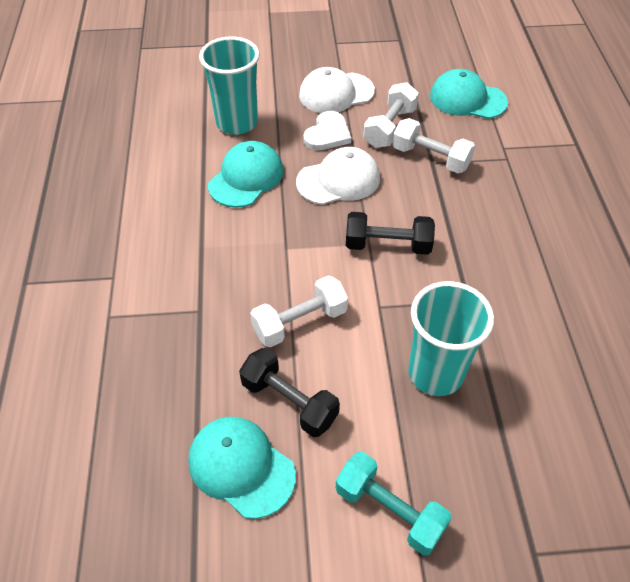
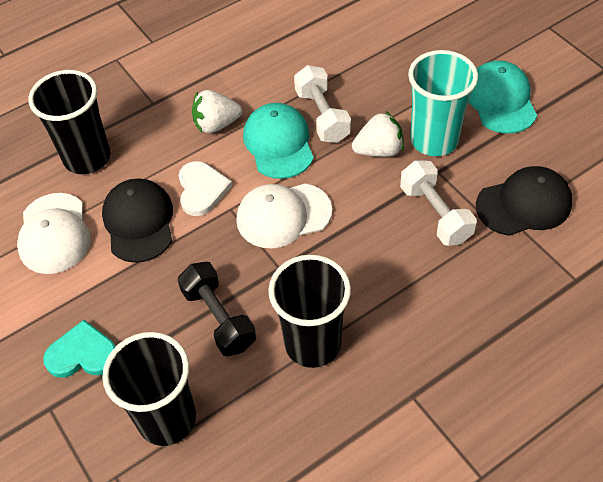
black cap: none = 0 -> [102,179,173,263] [476,166,573,236] = 2
black cup: none = 0 -> [28,70,110,174] [102,332,196,446] [268,255,351,368] = 3
black dumbbell: [239,348,340,437] [346,212,435,255] = 2 -> [177,262,256,357] = 1
turquoise cap: [188,417,296,519] [208,141,284,208] [430,69,508,119] = 3 -> [243,103,314,179] [468,60,537,134] = 2
turquoise cup: [199,36,260,135] [408,281,494,396] = 2 -> [408,50,478,156] = 1
turquoise dumbbell: [336,452,452,555] = 1 -> none = 0
turquoise heart: none = 0 -> [43,320,116,378] = 1
white dumbbell: [250,276,348,347] [363,82,419,148] [392,118,475,173] = 3 -> [294,65,351,143] [400,161,477,246] = 2
white strawberry: none = 0 -> [192,90,242,133] [352,112,404,157] = 2

